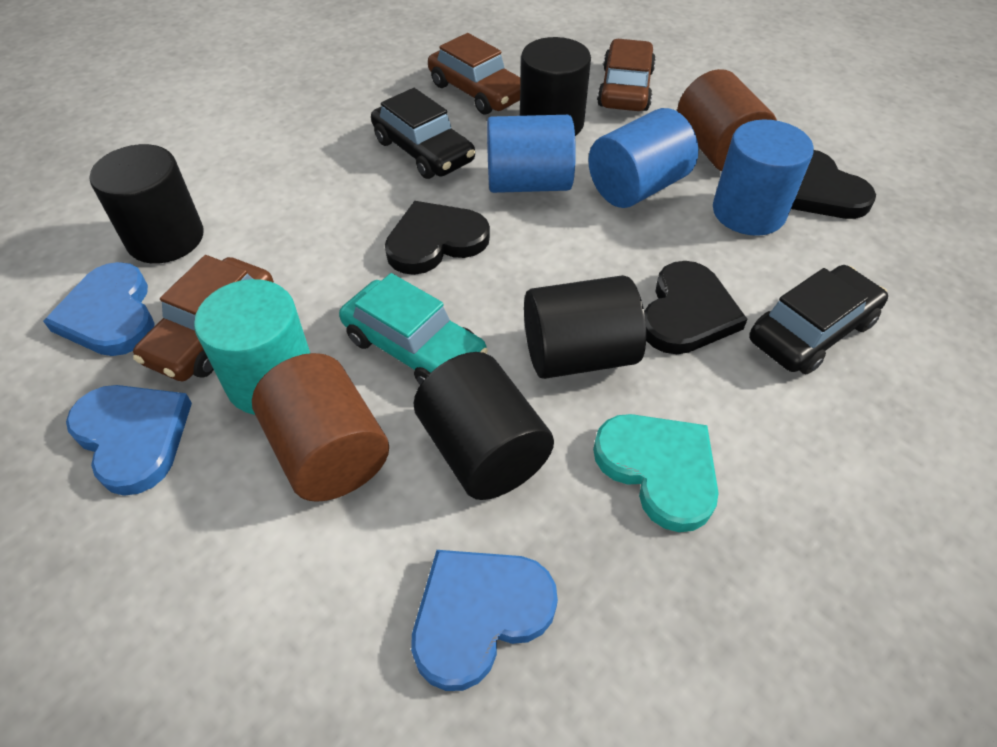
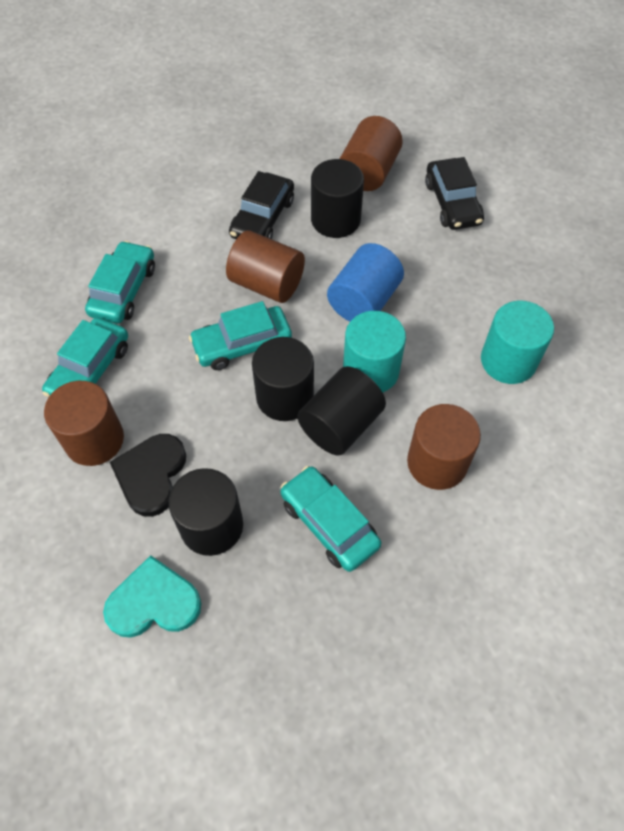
black heart: [385,201,490,275] [644,261,748,354] [791,150,876,219] = 3 -> [110,434,186,517] = 1
blue cylinder: [487,115,576,193] [588,108,698,208] [713,119,814,236] = 3 -> [327,243,404,322] = 1
blue heart: [43,262,155,356] [66,385,192,496] [411,550,558,691] = 3 -> none = 0
brown car: [133,255,274,381] [428,33,521,115] [597,39,656,111] = 3 -> none = 0
brown cylinder: [252,353,389,502] [677,69,777,171] = 2 -> [44,381,124,466] [226,230,305,303] [340,116,403,191] [407,404,481,490] = 4
turquoise car: [339,273,488,385] = 1 -> [42,317,128,397] [85,241,155,323] [189,301,292,370] [280,466,381,572] = 4
turquoise cylinder: [194,279,310,415] = 1 -> [343,311,406,393] [481,301,554,384] = 2

